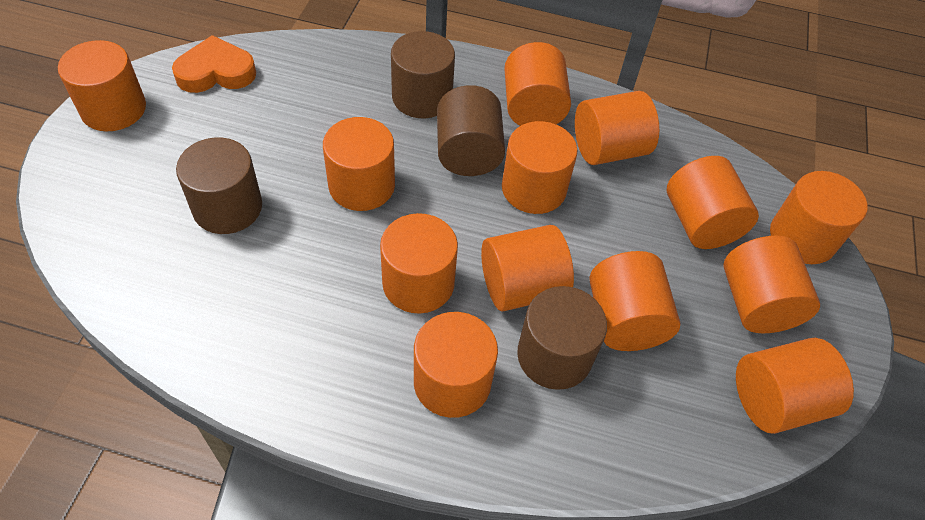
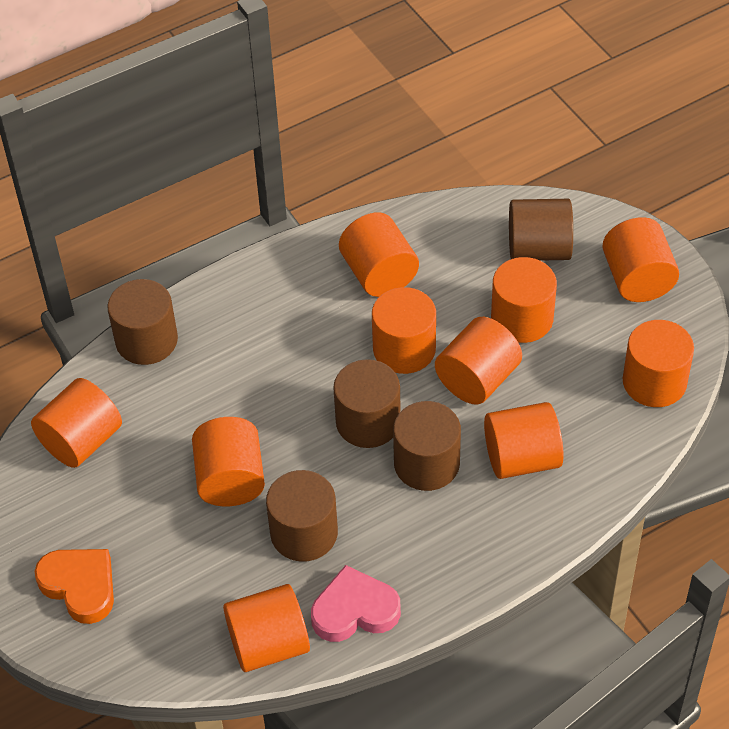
brown cylinder: [176,137,262,234] [391,31,455,118] [437,85,505,176] [517,286,607,390] = 4 -> [107,279,178,365] [266,470,338,562] [333,359,401,448] [393,401,461,491] [509,199,573,261] = 5
orange cylinder: [58,40,146,131] [323,117,395,211] [380,213,458,314] [414,312,498,418] [481,225,574,311] [502,121,578,214] [504,42,571,126] [575,91,659,165] [589,251,681,351] [667,156,759,249] [723,236,820,333] [736,338,854,434] [770,171,868,264] = 13 -> [31,378,122,468] [192,417,265,506] [223,584,310,672] [339,212,419,297] [372,287,436,374] [435,317,522,405] [484,402,564,479] [491,257,557,343] [602,217,679,302] [623,320,694,407] = 10
pink heart: none = 0 -> [311,565,401,642] = 1

